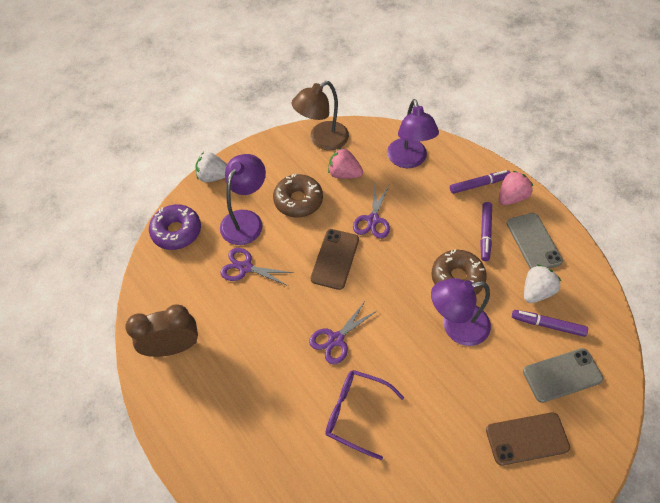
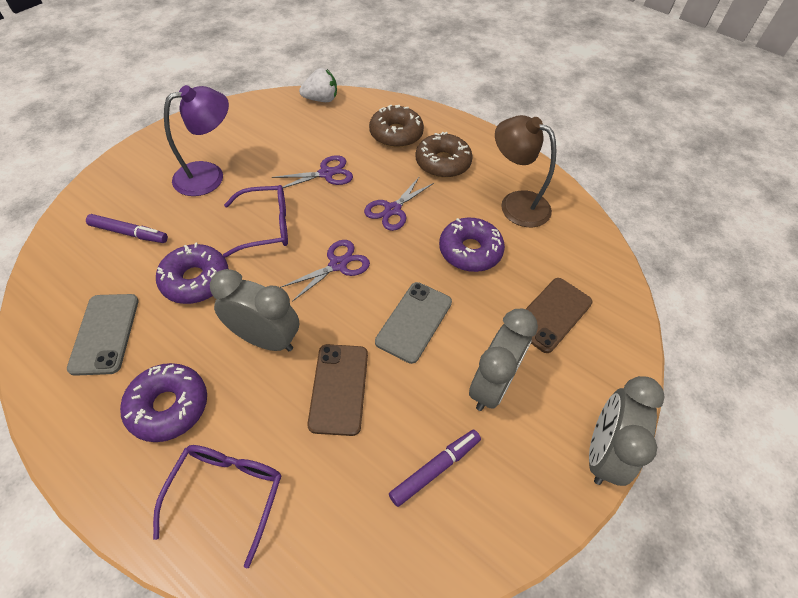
brown clock: [125,304,198,357] = 1 -> none = 0
grey clock: none = 0 -> [210,269,299,351] [469,309,538,411] [589,376,665,486] = 3
pink strawberry: [328,148,363,179] [499,171,533,205] = 2 -> none = 0
purple donut: [149,204,201,250] = 1 -> [120,363,207,442] [156,243,228,304] [439,217,505,272] = 3
purple glasses: [325,370,404,460] = 1 -> [153,445,281,569] [223,185,288,257] = 2
purple lamp: [220,154,266,245] [387,99,439,168] [431,278,491,346] = 3 -> [164,85,229,196] = 1
purple marker: [450,170,510,194] [480,202,492,261] [512,310,588,337] = 3 -> [86,214,168,243] [389,429,481,507] = 2
white strawberry: [195,152,227,182] [524,265,561,303] = 2 -> [299,68,337,102] = 1

